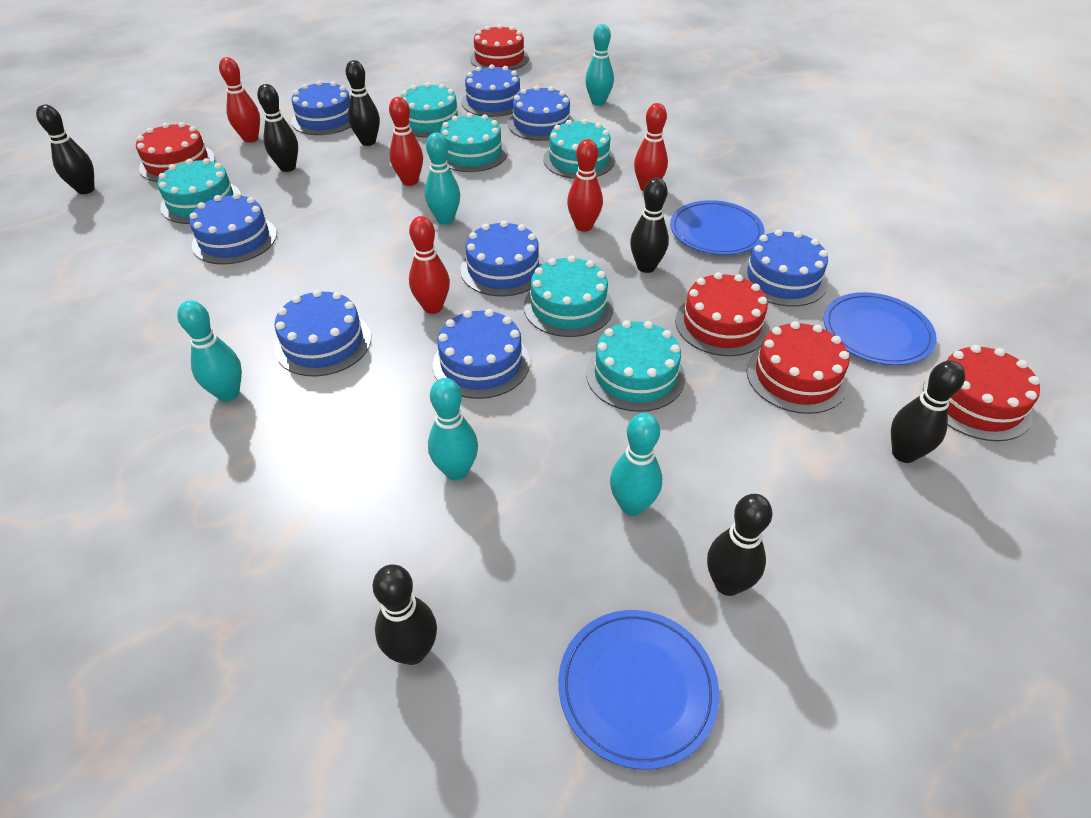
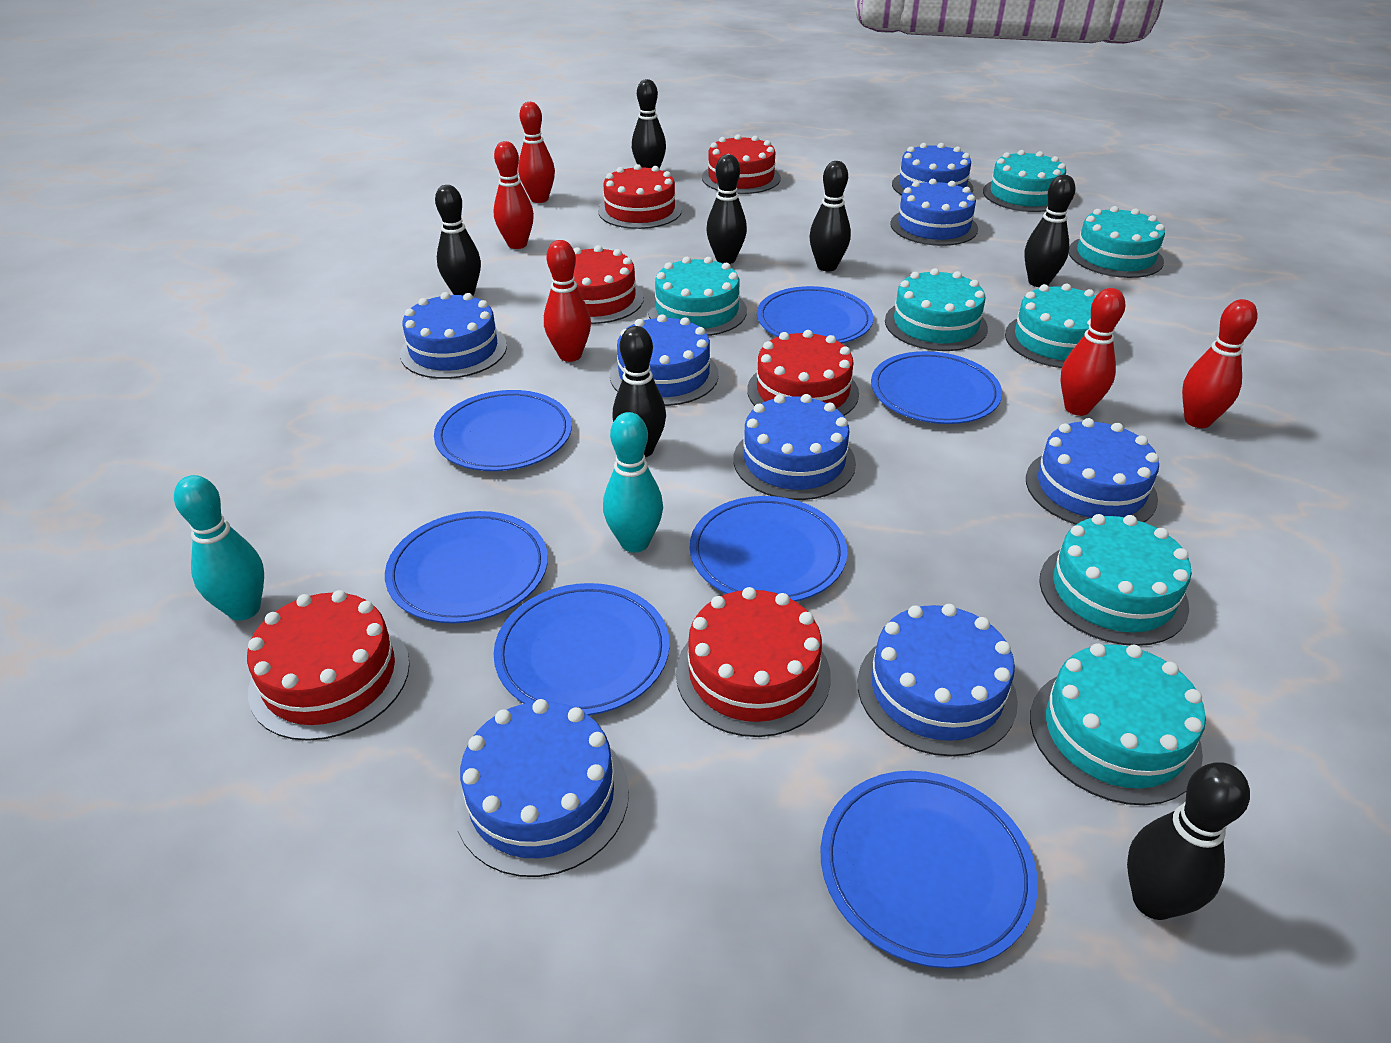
blue plate: [558,610,719,770] [670,200,765,255] [824,292,937,365] = 3 -> [385,511,548,623] [434,390,572,471] [494,583,670,715] [690,496,847,601] [757,286,873,343] [821,771,1038,968] [871,351,1002,424] = 7
red cake: [136,122,215,182] [470,24,529,70] [675,272,769,356] [746,321,849,414] [923,345,1040,441] = 5 -> [247,590,410,741] [546,245,644,324] [598,164,682,229] [676,587,831,737] [702,134,781,194] [747,330,859,416] = 6
turquoise bowling pin: [177,300,242,402] [425,132,460,225] [428,378,478,481] [585,24,614,106] [610,413,662,516] = 5 -> [174,475,264,621] [603,412,663,553] = 2
turquoise cake: [158,158,241,224] [400,82,463,138] [440,113,508,172] [524,256,614,337] [543,119,615,179] [586,320,685,412] = 6 -> [648,257,747,336] [885,268,988,351] [983,150,1066,212] [1005,284,1096,368] [1030,643,1206,805] [1039,514,1192,646] [1069,206,1165,278] = 7

